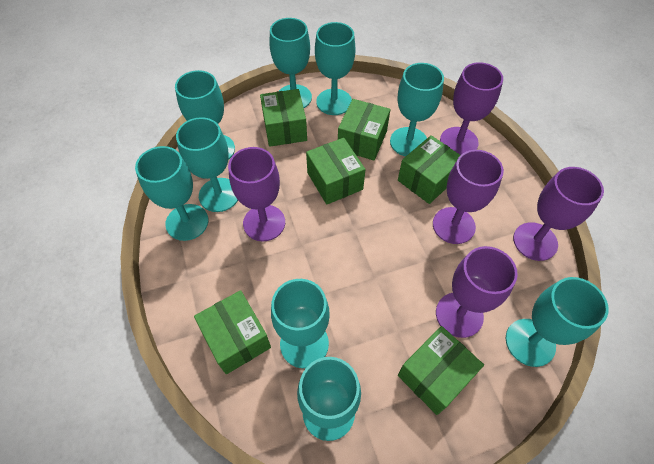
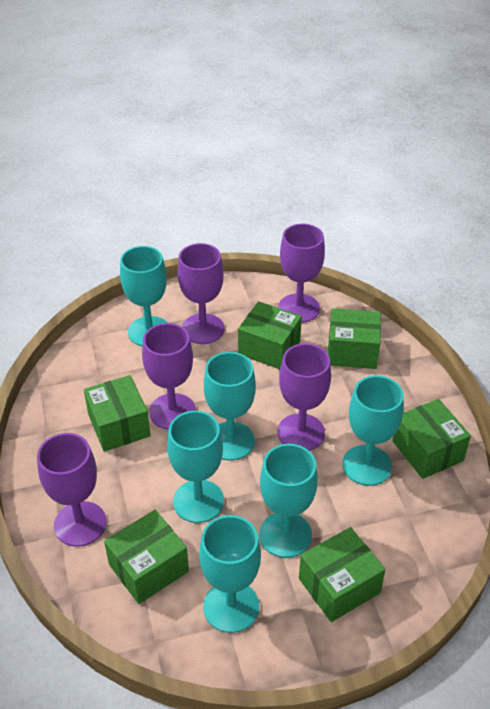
turquoise goblet: [135,146,208,241] [175,70,235,160] [176,117,238,212] [270,18,312,108] [271,279,330,368] [297,357,361,441] [315,22,356,115] [390,63,444,156] [506,277,609,367] = 9 -> [120,246,168,346] [167,411,224,523] [199,515,261,633] [204,352,256,461] [259,444,318,558] [342,375,404,486] = 6

